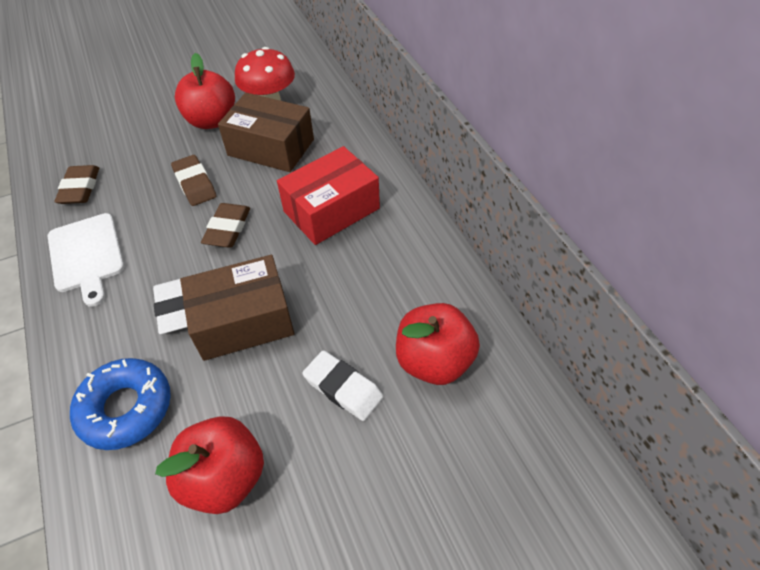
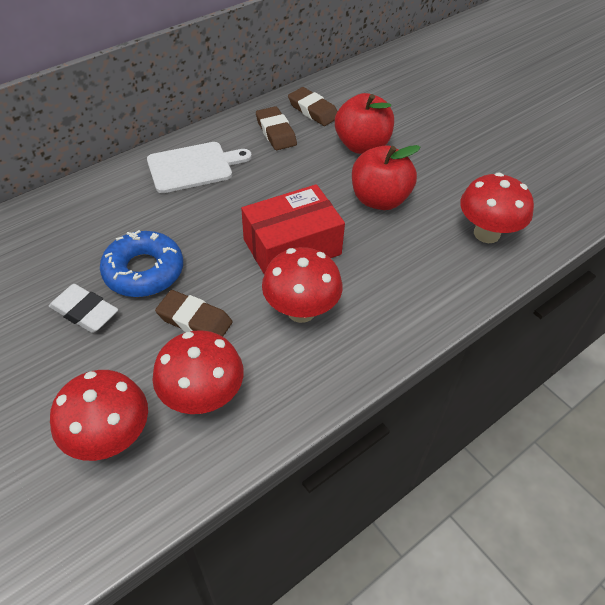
brown box: [180,255,294,361] [218,93,314,172] = 2 -> none = 0
red apple: [155,416,264,514] [175,53,235,129] [396,303,480,385] = 3 -> [335,93,394,154] [352,145,421,210] = 2
red mushroom: [235,47,295,101] = 1 -> [50,370,148,461] [152,330,244,414] [262,247,342,323] [460,173,534,243] = 4
white eraser: [153,279,187,334] [302,350,383,421] = 2 -> [49,284,118,333] = 1

